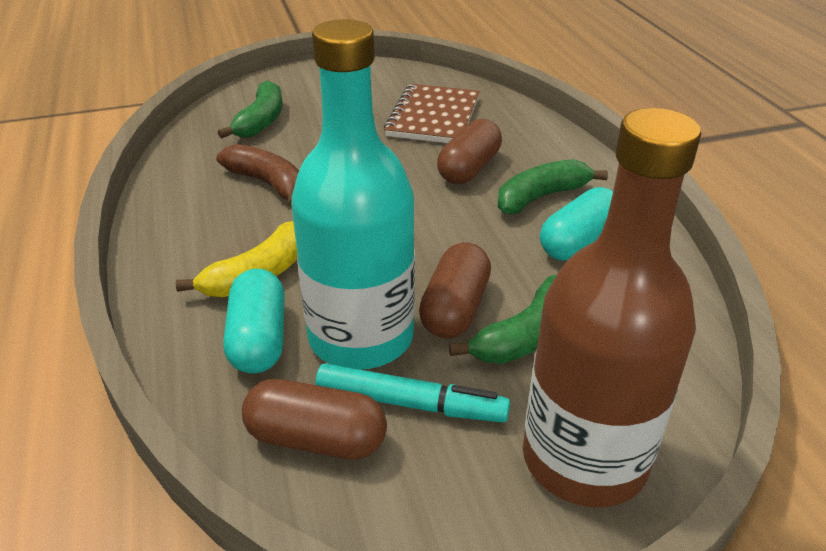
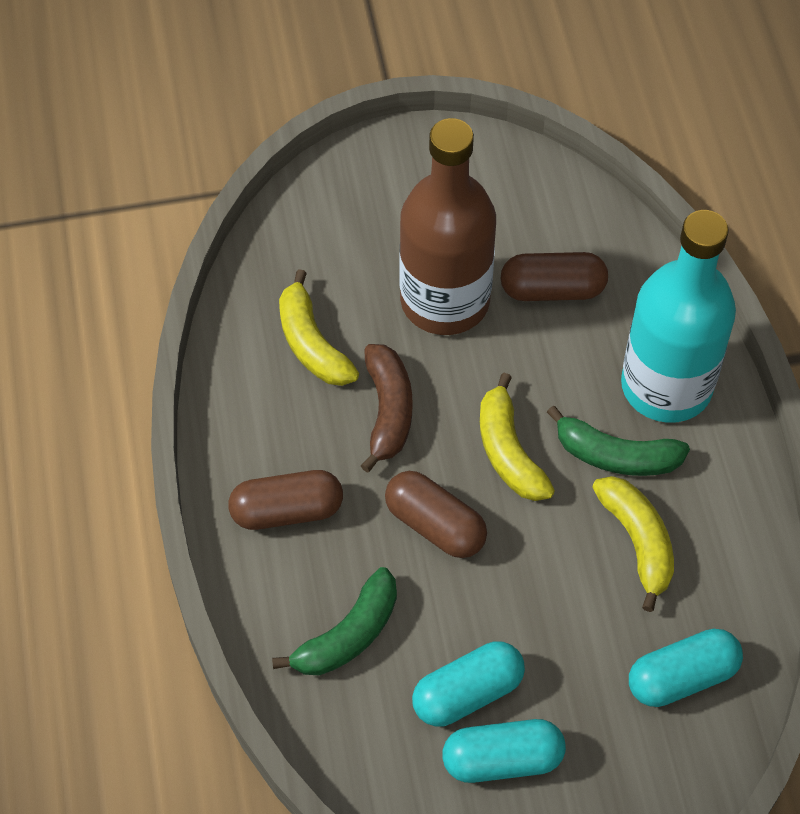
brown notebook: [384,84,480,143] = 1 -> none = 0
green banana: [218,80,283,139] [449,275,557,364] [497,159,608,214] = 3 -> [272,567,397,675] [547,405,690,476] = 2
turquoise capsule: [224,269,285,373] [540,187,613,261] = 2 -> [412,642,525,726] [442,719,566,783] [629,629,743,707] = 3
turquoise marker: [316,364,510,423] = 1 -> none = 0
yellow banana: [176,221,297,297] = 1 -> [279,269,359,386] [480,373,555,501] [592,476,674,612] = 3

